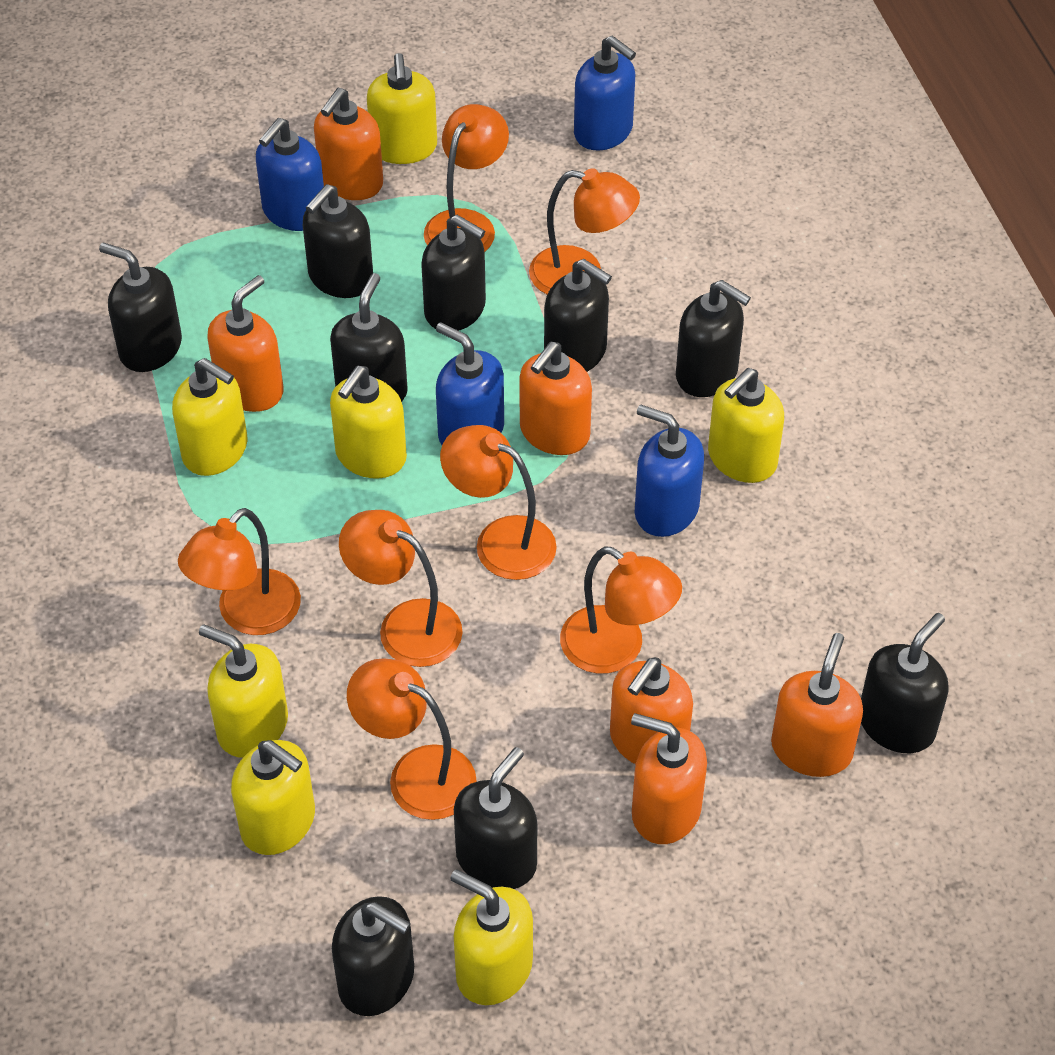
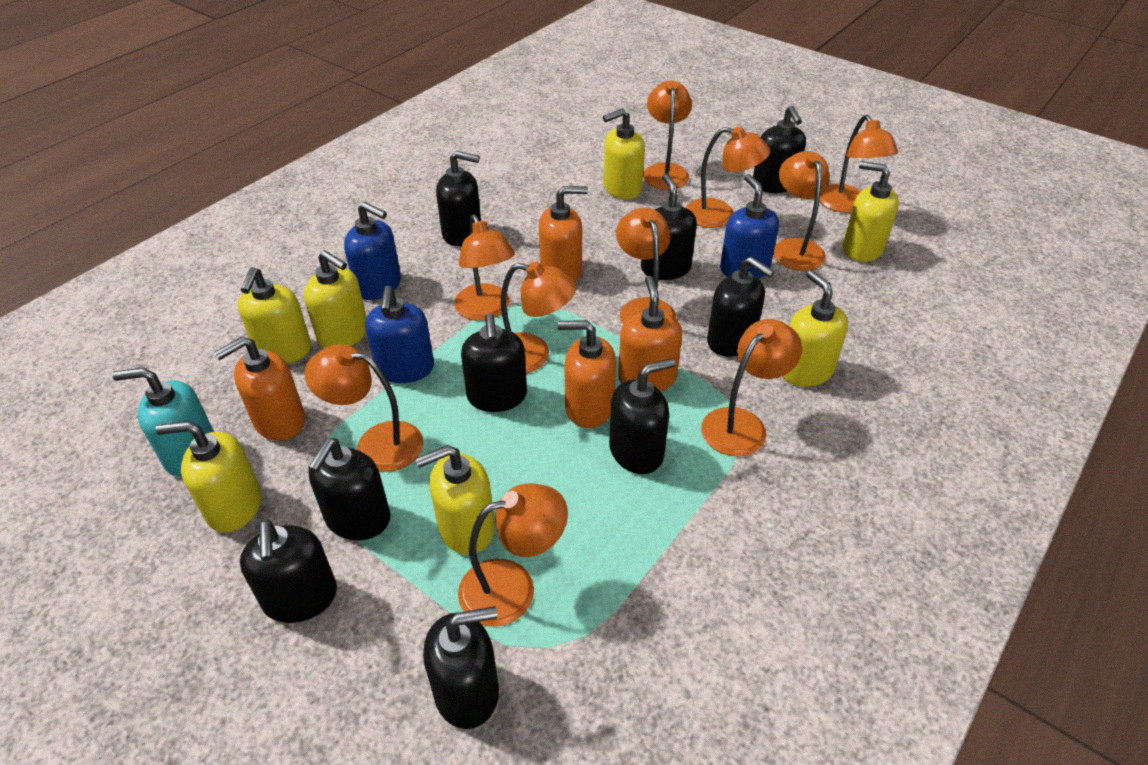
blue soap dispenser: [256,118,324,231] [436,322,504,445] [574,35,636,150] [635,404,704,537] = 4 -> [344,202,401,300] [365,286,434,383] [720,174,779,278] = 3
orange lamp: [178,508,301,635] [339,510,463,667] [347,658,477,820] [424,104,509,252] [440,425,557,580] [529,168,640,294] [560,546,682,674] = 7 -> [304,344,423,472] [454,214,515,321] [458,483,568,627] [501,262,577,374] [616,208,676,324] [643,80,692,190] [685,126,771,228] [701,319,802,456] [773,151,829,271] [820,115,898,213] = 10
orange soap dispenser: [207,275,284,412] [314,88,383,200] [519,342,592,455] [610,657,693,764] [631,713,707,844] [771,633,863,777] = 6 -> [214,337,305,441] [539,186,588,281] [557,320,616,428] [618,276,682,391] = 4
turquoise soap dispenser: none = 0 -> [112,367,214,477] = 1

